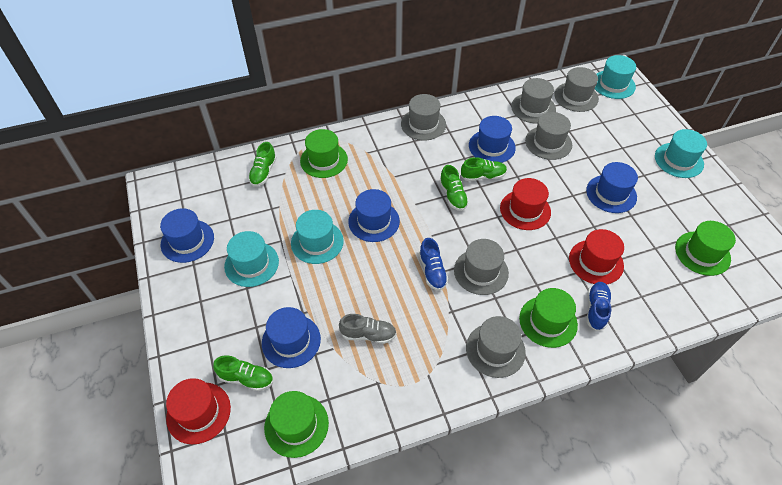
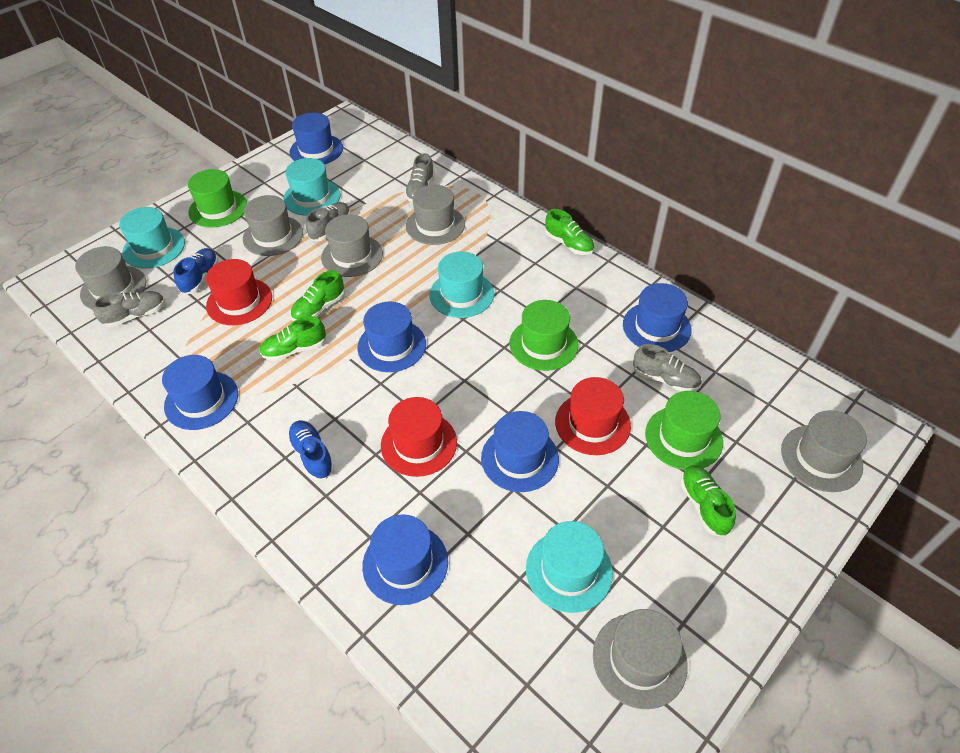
blue hat: [160,208,214,263] [262,307,321,368] [348,189,400,242] [469,116,516,163] [586,162,638,213] = 5 -> [162,355,238,430] [290,113,343,164] [357,302,426,372] [362,514,448,605] [481,411,559,492] [623,283,692,352] = 6
green hat: [264,391,329,458] [300,129,348,178] [519,288,578,348] [675,221,736,276] = 4 -> [188,169,247,228] [509,300,578,371] [645,391,723,470] = 3
grey shoe: [339,314,397,344] = 1 -> [93,291,165,327] [306,202,351,241] [405,153,435,202] [633,344,702,391] = 4

